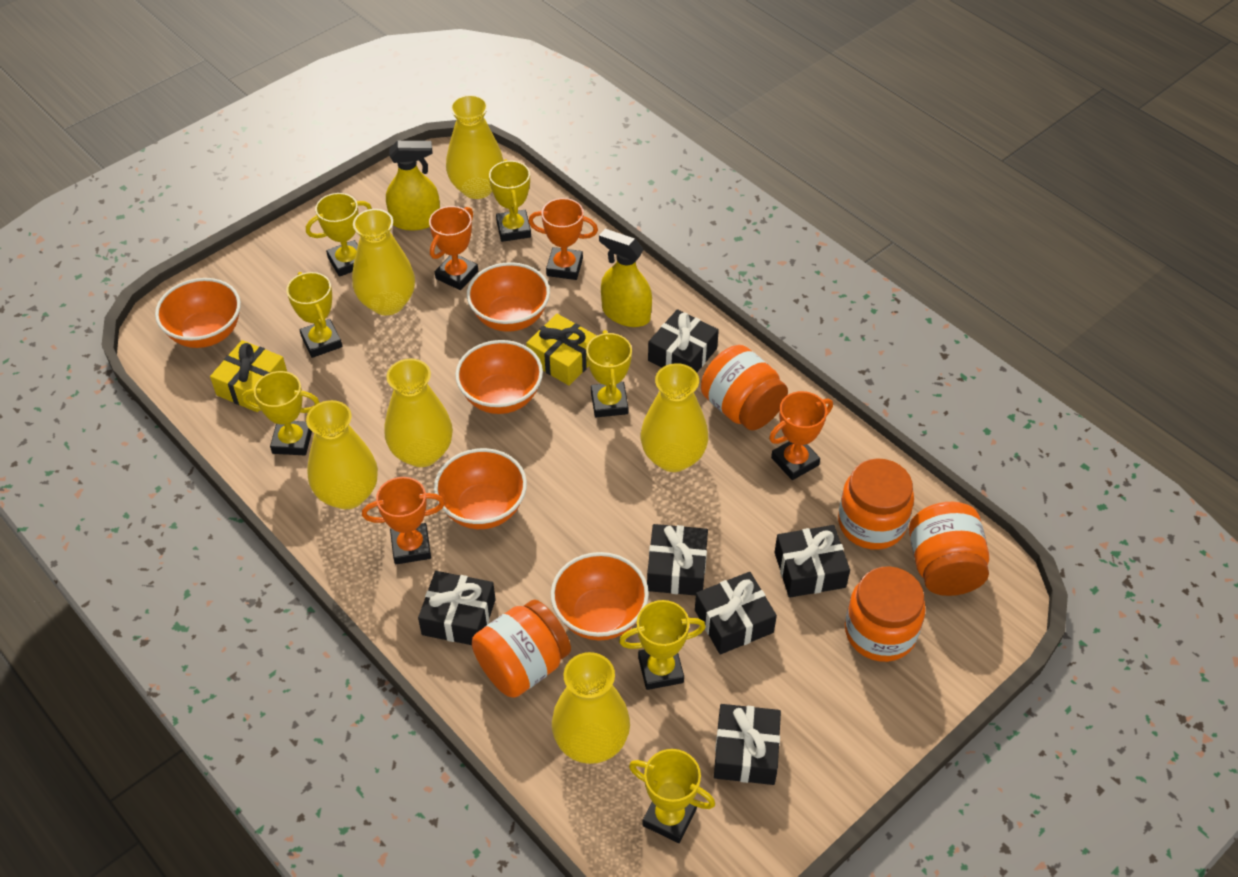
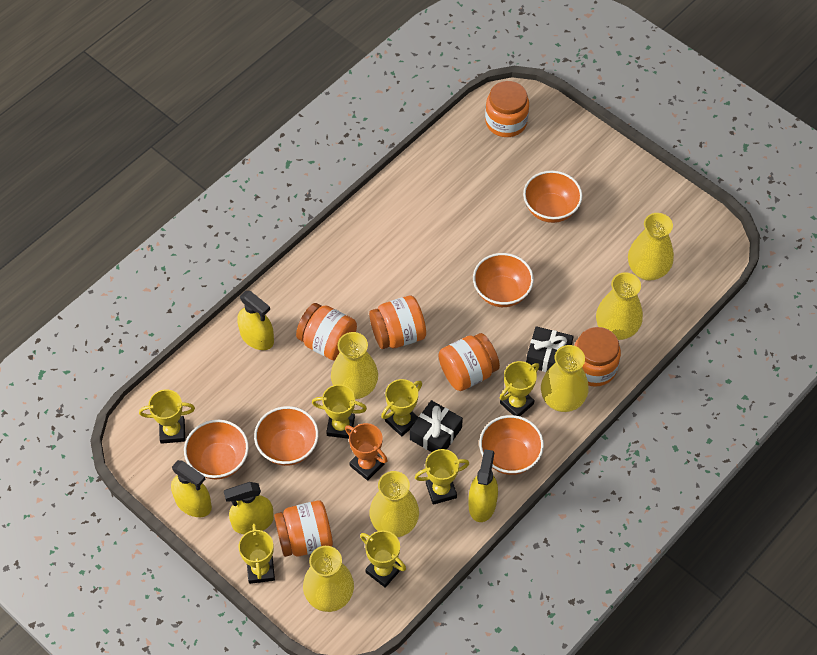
black gift: [418,571,496,645] [647,524,708,596] [648,309,719,372] [695,572,777,654] [714,704,781,785] [774,525,850,598] = 6 -> [410,400,463,452] [526,326,574,372] = 2
orange jar: [472,599,571,698] [701,345,788,430] [838,458,914,550] [845,566,926,662] [909,502,989,596] = 5 -> [274,501,333,557] [296,303,357,361] [369,296,426,349] [439,333,500,391] [485,81,529,137] [574,327,621,387] = 6
orange trophy: [362,477,445,564] [429,206,478,290] [528,198,598,280] [769,391,833,480] = 4 -> [345,423,387,481] = 1
yellow gift: [210,340,287,412] [526,314,597,386] = 2 -> none = 0
yellow spray bottle: [386,141,440,231] [599,229,652,327] = 2 -> [171,460,212,517] [224,482,274,534] [237,291,274,350] [469,449,498,522] = 4

